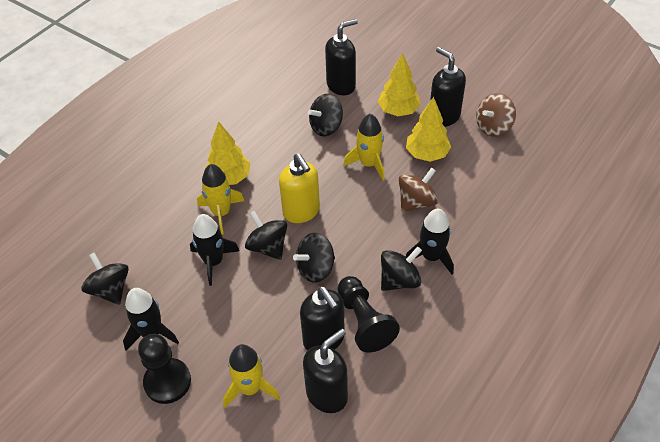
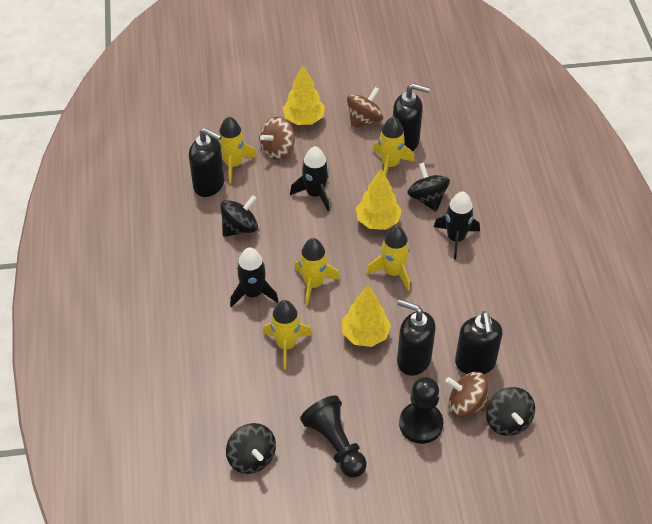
black spinning top: [81,252,129,305] [245,211,287,260] [293,233,335,282] [308,94,343,136] [381,246,422,291] = 5 -> [221,195,258,237] [226,423,276,474] [407,162,450,212] [486,387,535,436] = 4
brown spinning top: [399,167,438,212] [476,93,516,137] = 2 -> [259,117,295,160] [347,87,383,129] [446,372,489,417] = 3
yellow rocket: [197,164,244,234] [223,344,280,408] [344,114,385,180] = 3 -> [218,117,257,183] [263,300,312,369] [294,238,340,306] [366,226,410,291] [373,117,415,176] = 5
yellow soap dispenser: [279,153,320,223] = 1 -> none = 0

